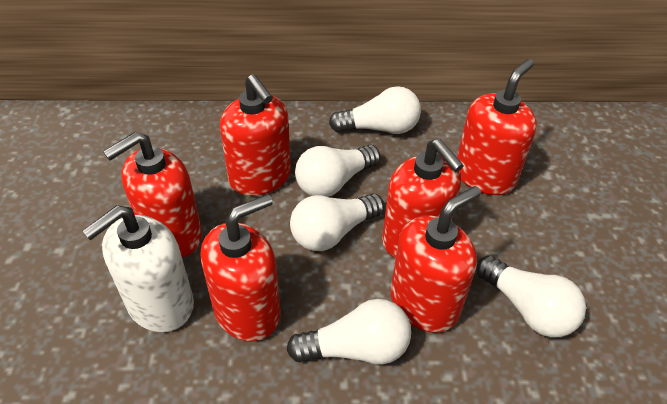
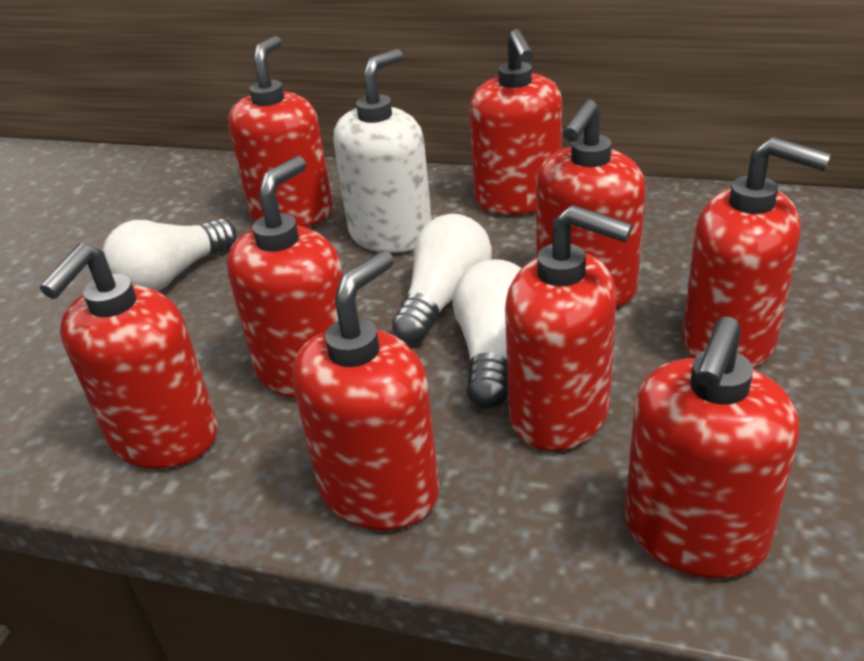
red soap dispenser: [103,132,202,258] [201,194,281,341] [220,74,291,196] [382,139,464,258] [390,186,481,333] [457,59,537,195] = 6 -> [40,243,218,469] [227,156,343,398] [228,36,333,227] [293,250,439,530] [470,29,562,215] [505,205,632,451] [536,100,646,307] [625,317,799,578] [683,137,831,368] = 9
white light bulb: [286,299,411,365] [290,193,384,251] [295,145,380,197] [329,86,421,134] [476,255,586,337] = 5 -> [102,219,237,291] [392,214,492,343] [453,259,522,409] = 3

